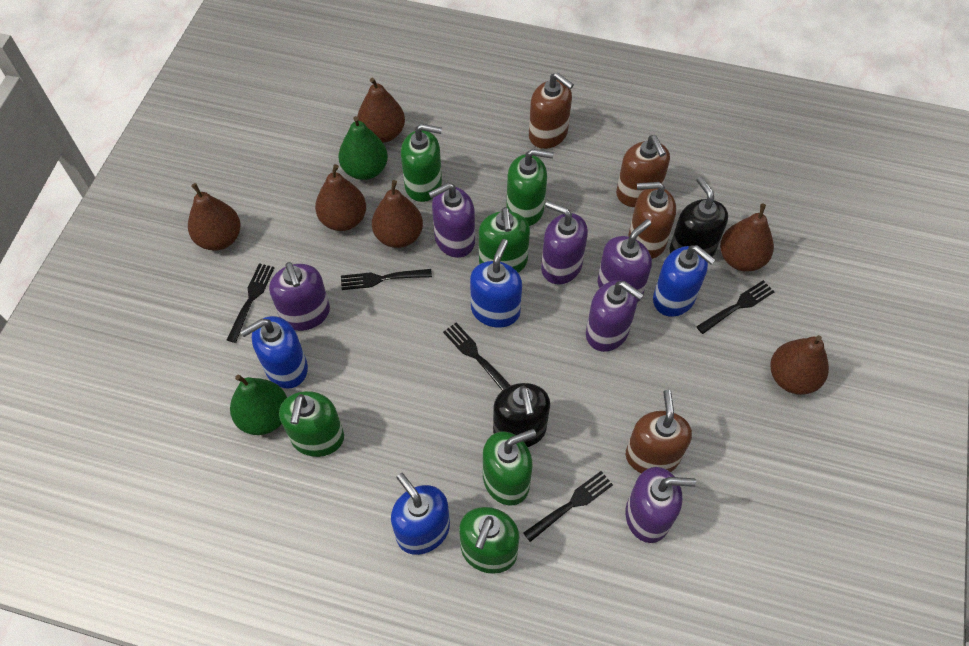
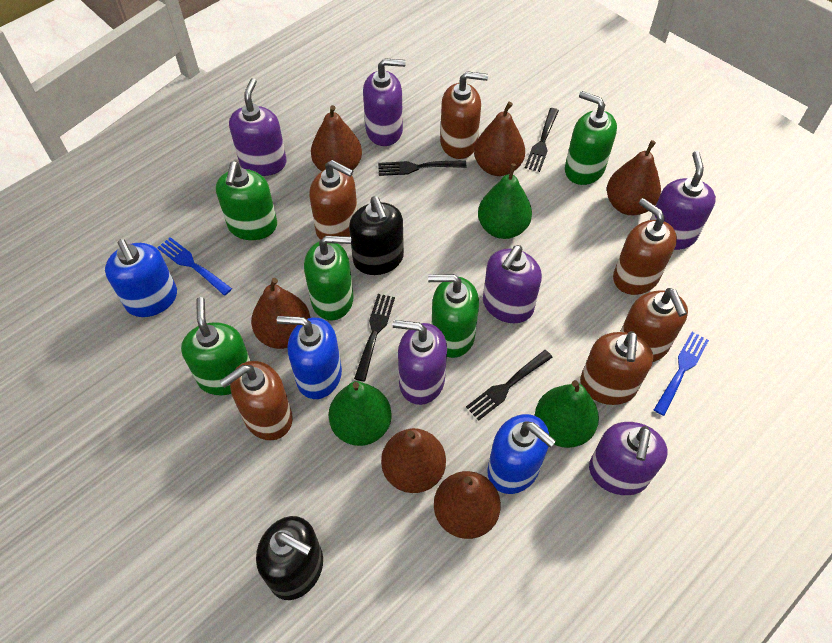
black fork: [227,263,274,343] [341,269,432,290] [443,323,511,391] [523,471,613,542] [696,280,775,334] = 5 -> [354,294,395,381] [378,160,467,176] [466,350,553,421] [525,108,559,172] = 4
blue fork: none = 0 -> [157,237,232,296] [654,332,709,416] = 2
blue soap dispenser: [240,316,308,389] [391,473,450,555] [470,239,522,328] [653,245,716,317] = 4 -> [105,239,177,317] [277,316,342,399] [488,414,556,494] = 3
brown soap dispenser: [529,72,574,149] [616,135,670,207] [626,390,692,473] [628,182,676,259] = 4 -> [219,361,293,440] [309,160,358,240] [440,71,488,159] [580,331,653,405] [613,198,677,295] [620,288,688,362] = 6
green pear: [230,374,287,435] [338,116,388,180] = 2 -> [329,381,392,446] [478,163,532,239] [535,380,599,448] = 3
green soap dispenser: [279,391,344,457] [401,124,442,202] [459,507,519,574] [479,207,530,273] [483,429,536,505] [506,149,554,226] = 6 -> [181,297,251,395] [216,161,277,240] [304,236,354,321] [428,274,479,358] [565,91,617,185] = 5

